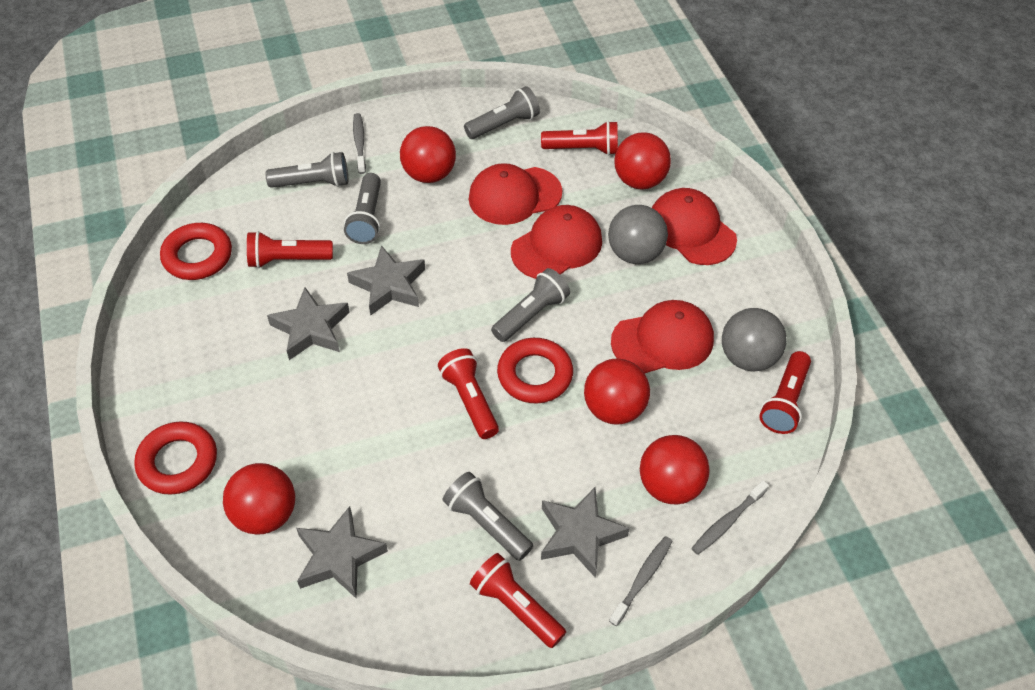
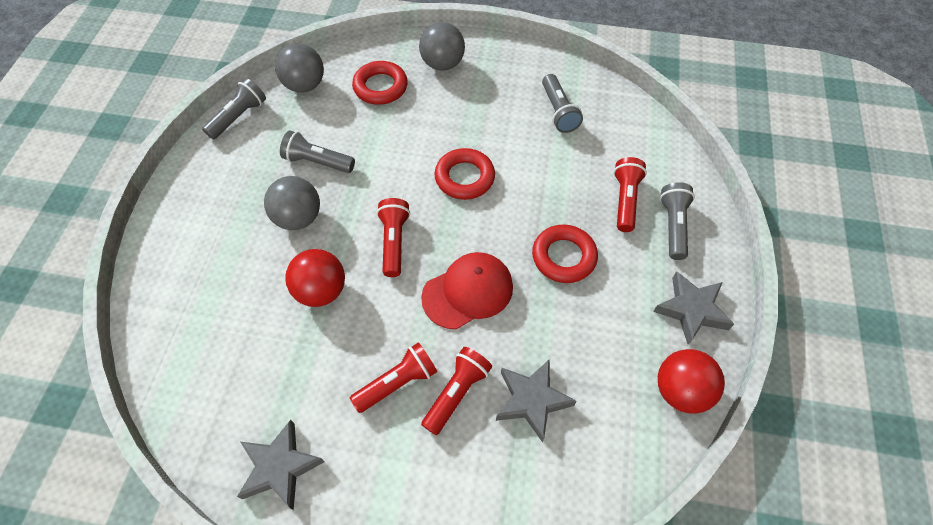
grey ball: [608,205,668,264] [722,308,787,371] = 2 -> [264,176,320,230] [275,43,324,93] [419,22,465,71] = 3
grey flashlight: [265,152,348,188] [344,173,381,244] [442,472,533,561] [464,86,540,139] [491,268,570,342] = 5 -> [202,78,266,139] [280,131,355,173] [542,74,583,133] [660,182,695,260] = 4
grey star: [267,287,350,360] [296,506,388,599] [347,245,425,316] [541,487,629,578] = 4 -> [237,420,325,510] [496,359,577,442] [653,271,734,345] = 3
grey toothbrush: [353,113,366,174] [609,536,673,626] [691,480,769,555] = 3 -> none = 0
red ball: [223,463,295,535] [400,126,456,183] [584,359,650,425] [614,132,671,189] [640,435,710,504] = 5 -> [285,249,345,307] [658,349,725,414] = 2
red cap: [469,163,562,225] [511,205,602,279] [611,300,714,373] [652,188,737,265] = 4 -> [421,252,513,329] = 1
red flashlight: [247,231,333,268] [438,348,499,439] [470,553,566,648] [541,121,618,155] [759,351,811,434] = 5 -> [350,342,437,413] [377,198,410,277] [421,347,492,435] [613,157,647,232] = 4

